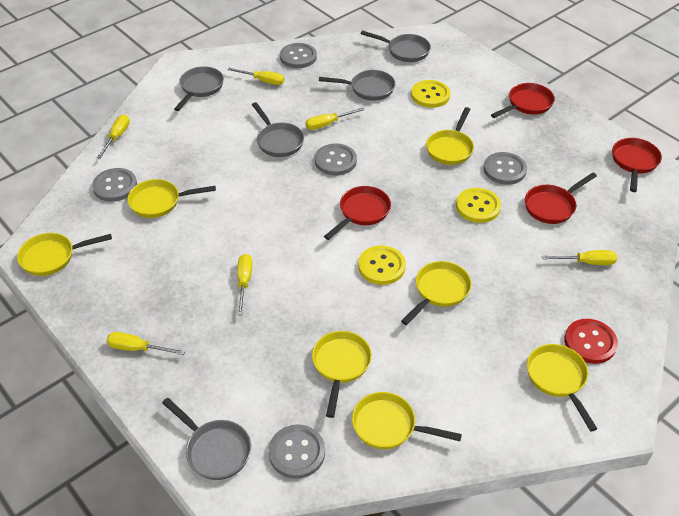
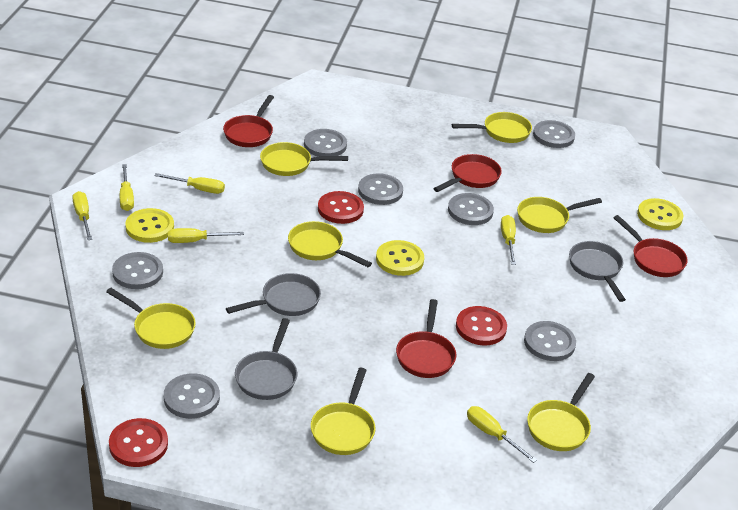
grey button: [92,168,137,202] [268,424,325,479] [280,43,317,68] [315,143,357,175] [484,152,527,185] = 5 -> [112,252,163,289] [164,373,220,419] [304,129,347,157] [358,173,403,205] [448,193,494,225] [524,321,576,361] [533,120,575,148] = 7
grey pan: [162,398,251,480] [174,66,224,111] [252,102,304,157] [319,70,395,101] [360,30,431,62] = 5 -> [226,273,321,316] [235,318,297,400] [569,241,626,302] = 3
red button: [564,319,618,364] = 1 -> [109,418,168,467] [318,191,364,224] [456,306,507,345] = 3

